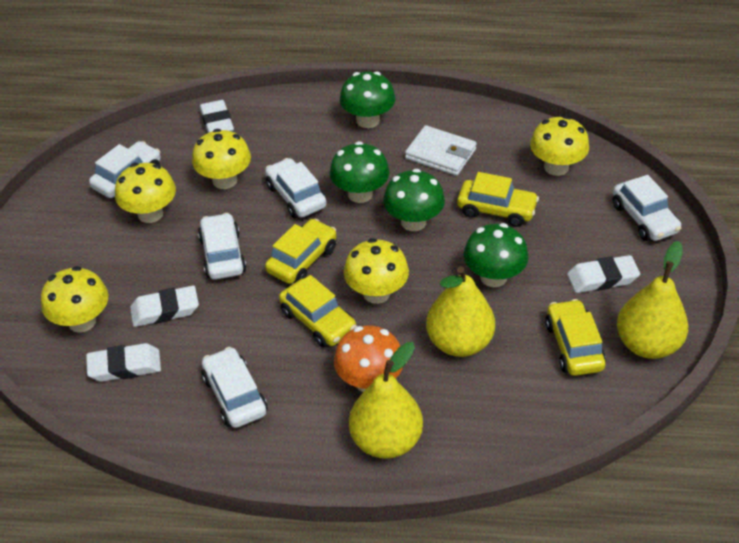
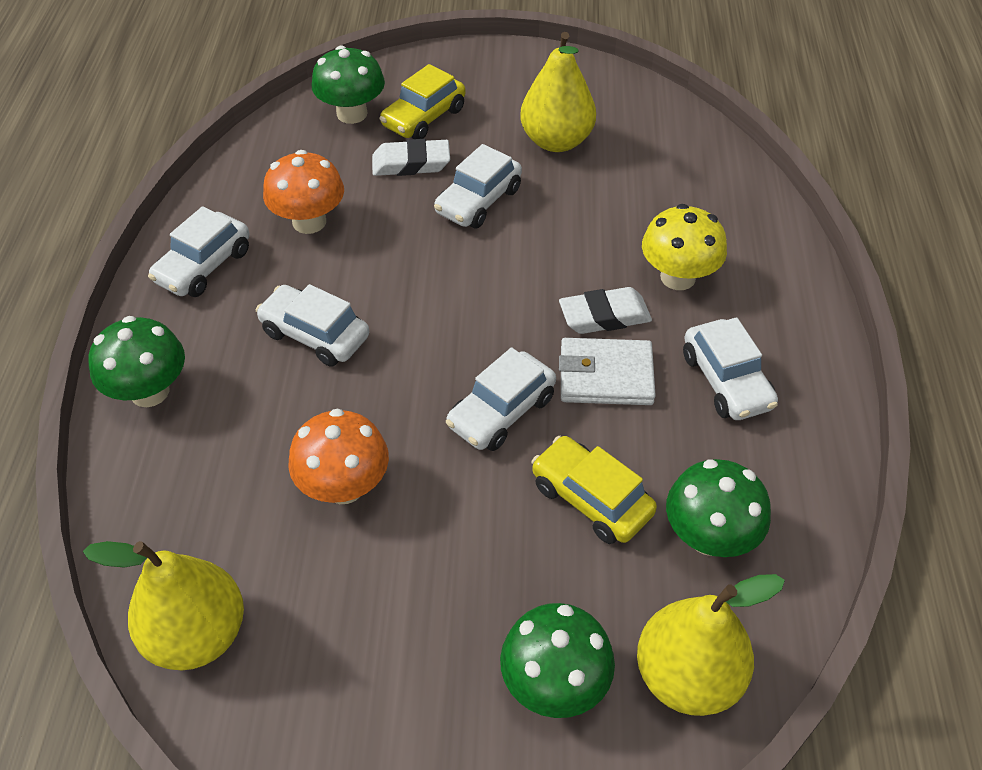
orange mushroom: [334,326,403,392] = 1 -> [263,150,344,234] [288,409,389,504] = 2
white eraser: [86,343,161,382] [130,286,199,327] [200,100,234,133] [567,255,640,293] = 4 -> [372,139,450,176] [559,287,652,334] = 2
yellow car: [265,218,337,284] [279,275,357,348] [457,172,539,227] [545,299,606,376] = 4 -> [380,64,465,139] [531,436,657,544] = 2
yellow mushroom: [41,266,109,333] [115,163,176,223] [192,129,251,189] [344,238,409,304] [530,116,589,176] = 5 -> [642,204,727,290] = 1

